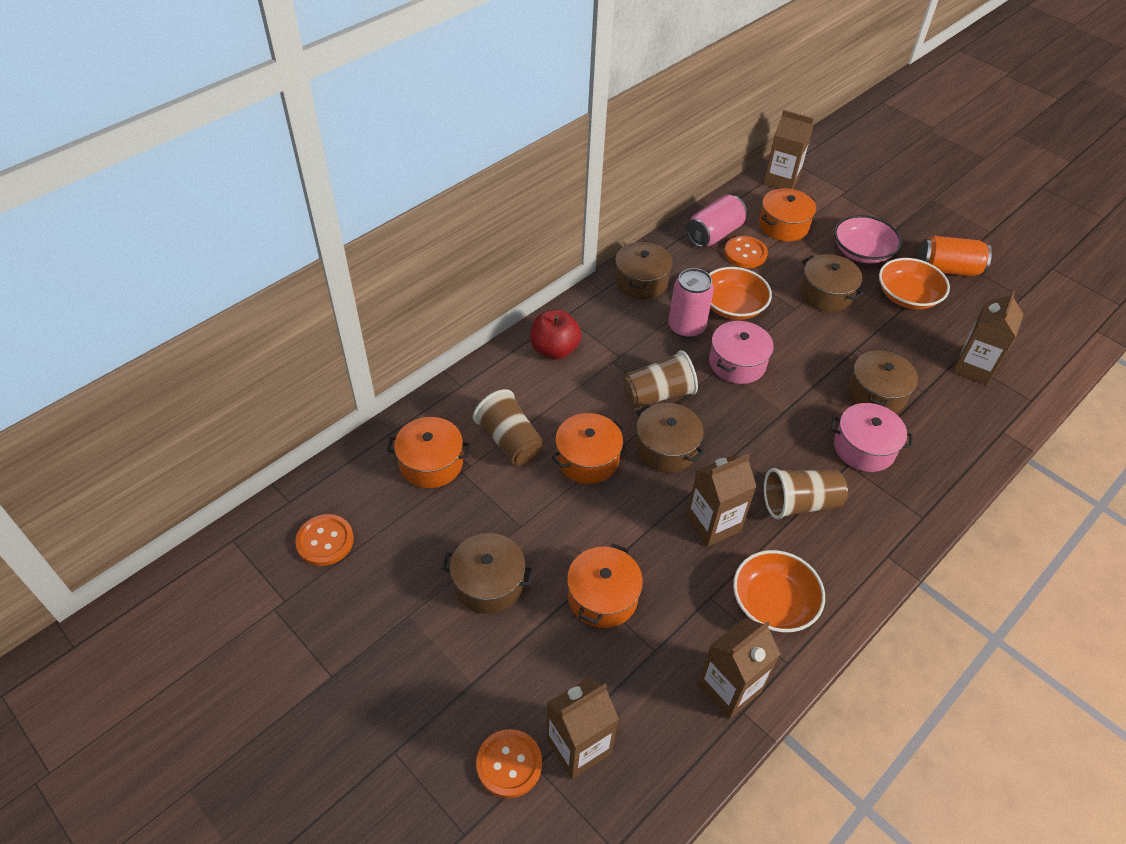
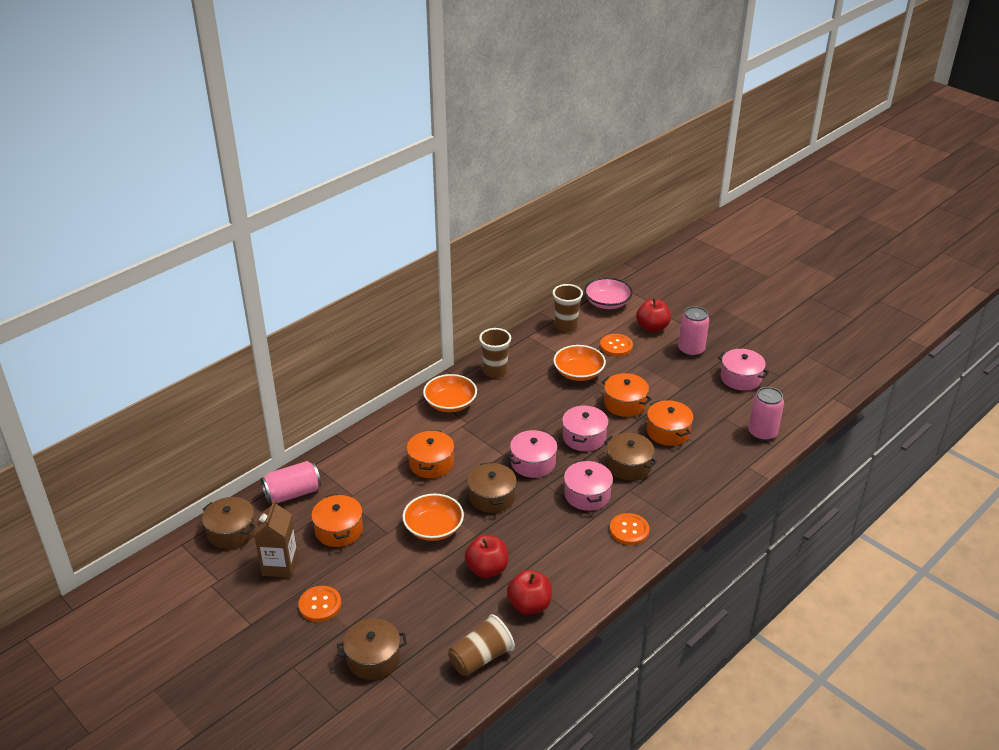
brown carton: [546,677,619,779] [686,454,757,547] [698,618,780,719] [763,110,814,189] [953,291,1024,385] = 5 -> [254,500,298,578] = 1
brown pot: [442,533,534,614] [615,241,673,299] [636,403,704,473] [800,254,863,312] [848,349,918,413] = 5 -> [202,497,256,549] [337,618,407,680] [467,462,517,513] [604,433,657,480] = 4
orange can: [918,236,992,276] = 1 -> none = 0
pink can: [668,268,714,339] [686,195,747,248] = 2 -> [261,461,321,503] [678,306,709,357] [748,387,784,441] = 3
pink pot: [709,321,774,384] [831,403,913,472] = 2 -> [508,430,559,478] [562,405,609,451] [564,460,613,511] [718,349,769,391] = 4
red apple: [530,309,582,359] = 1 -> [465,535,508,578] [507,570,552,615] [636,298,671,332] = 3

